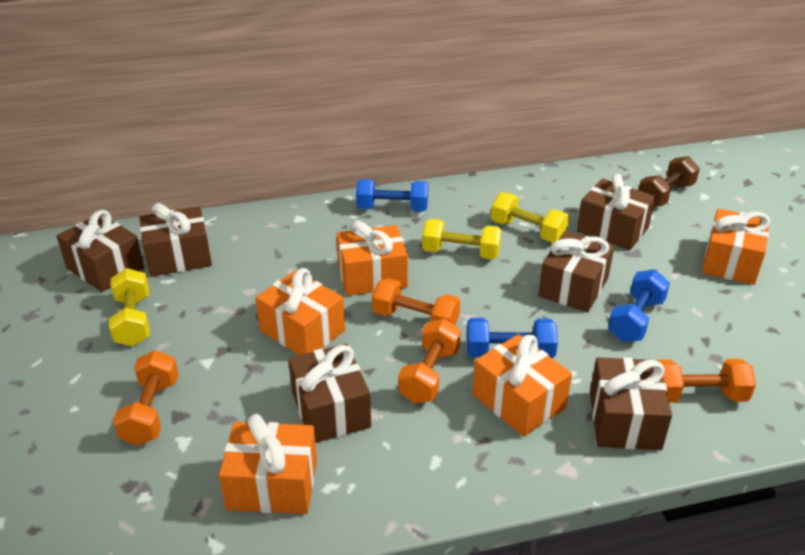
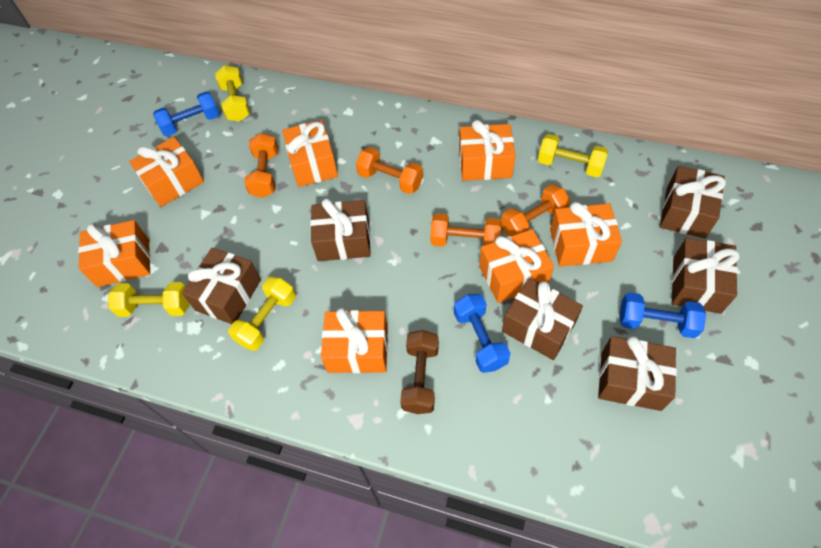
orange gift: [219,414,317,514] [255,268,345,355] [336,220,408,296] [472,334,572,437] [702,208,770,285] = 5 -> [78,220,150,287] [129,137,204,207] [282,120,338,187] [321,308,388,373] [459,120,516,181] [479,229,554,303] [550,202,622,267] = 7
yellow dumbbell: [109,268,150,346] [422,219,501,259] [491,192,569,242] = 3 -> [108,282,190,317] [215,65,250,122] [228,277,296,351] [538,134,608,177] = 4

